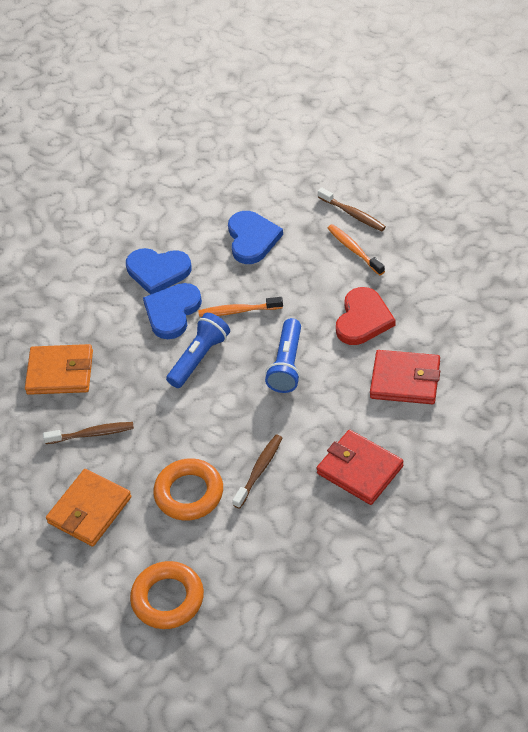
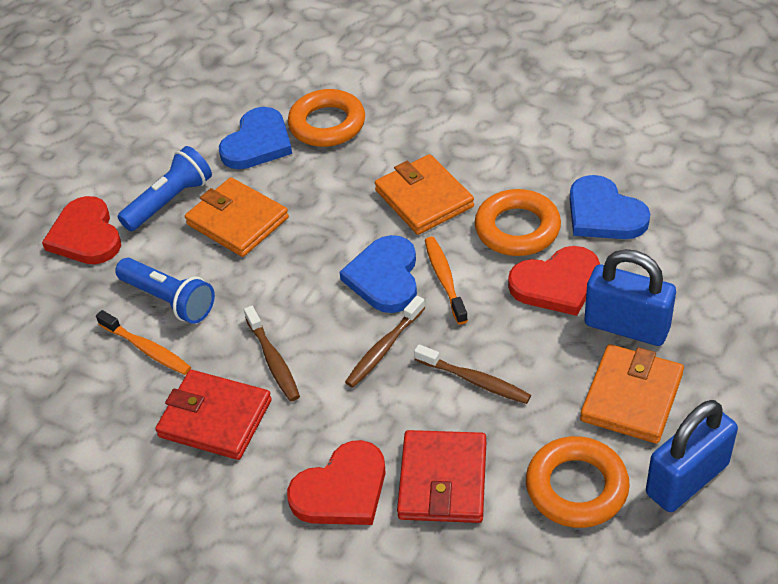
blue padlock: none = 0 -> [584,249,676,346] [646,400,738,512] = 2
orange ring: [130,561,204,629] [153,458,223,521] = 2 -> [288,89,365,147] [475,189,561,256] [526,436,630,528] = 3
orange wallet: [25,344,93,395] [46,469,131,547] = 2 -> [185,177,289,257] [375,154,474,235] [580,344,684,444] = 3
red heart: [336,287,396,345] = 1 -> [42,196,121,264] [287,440,386,525] [508,246,600,316] = 3

